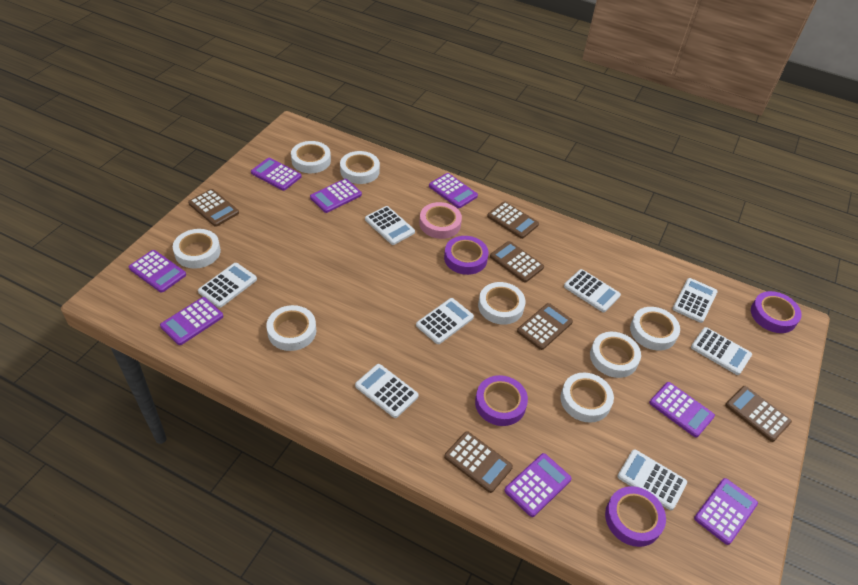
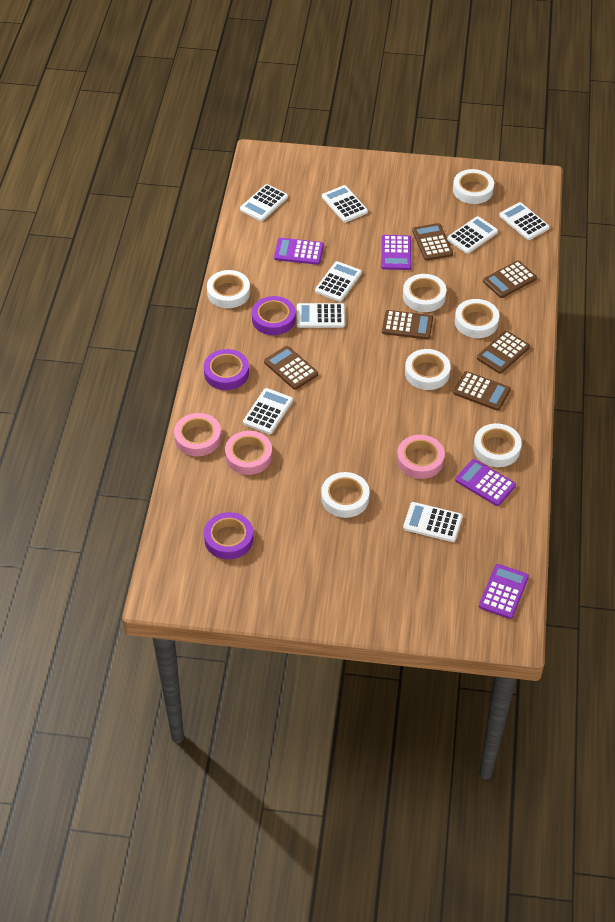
pink tape: [419,202,462,239] = 1 -> [174,413,221,456] [225,431,272,475] [397,435,445,479] = 3
purple calculator: [129,250,186,293] [160,297,223,345] [251,158,302,191] [310,179,362,213] [429,173,478,208] [504,453,571,517] [649,382,715,437] [694,478,758,545] = 8 -> [274,238,324,265] [381,235,411,270] [455,459,516,506] [479,564,529,619] = 4
purple tape: [444,236,489,275] [475,375,528,426] [605,486,666,547] [751,291,802,333] = 4 -> [204,349,249,390] [204,512,254,559] [252,296,296,335] = 3
white tape: [173,229,221,269] [266,305,316,351] [291,141,331,173] [340,151,380,184] [478,282,526,325] [560,373,614,423] [590,332,641,378] [630,307,680,351] = 8 -> [207,270,250,308] [321,472,370,518] [403,274,446,312] [405,349,451,390] [453,169,494,204] [455,299,499,338] [473,423,522,467] = 7

